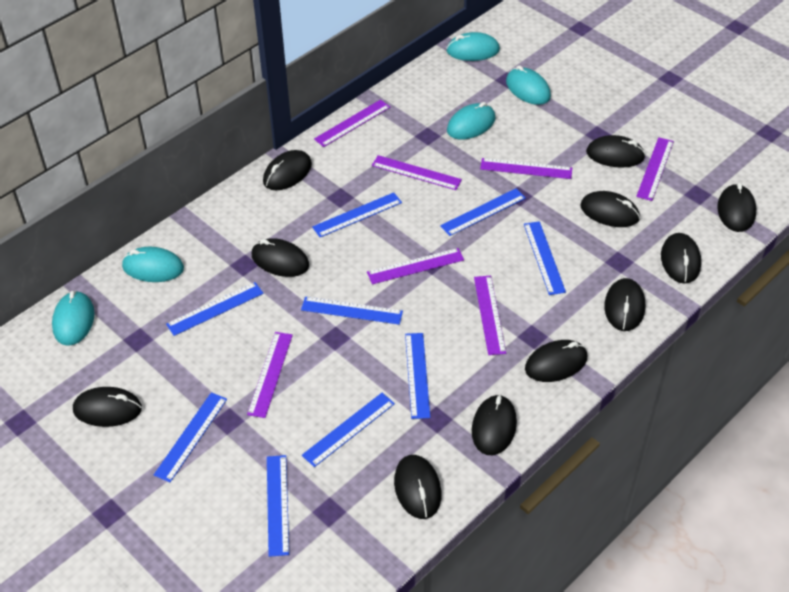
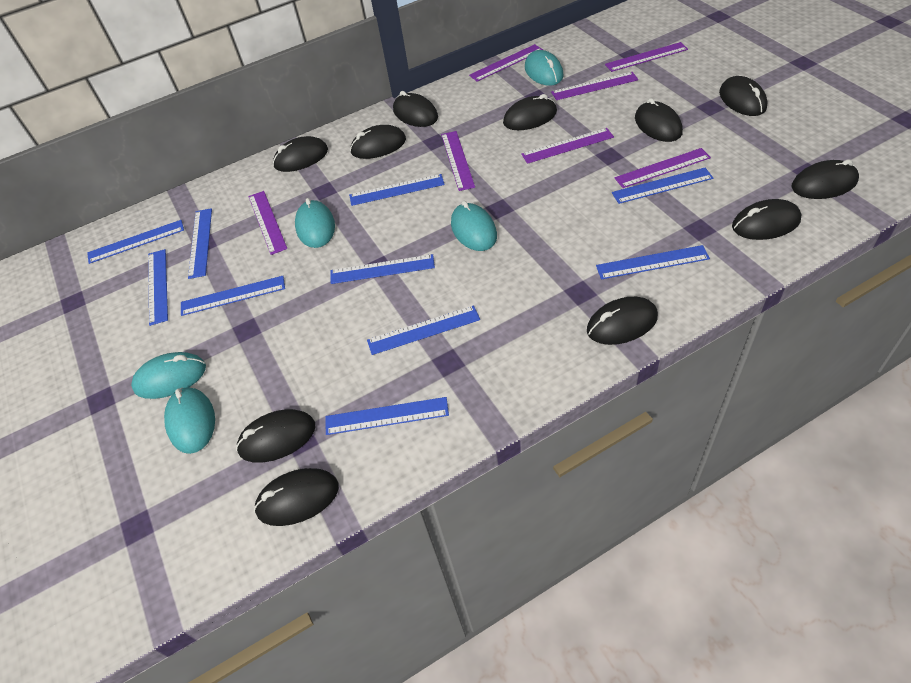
blue ruler: [154,392,227,482] [166,282,264,336] [267,455,289,557] [301,297,403,325] [302,393,395,467] [312,192,402,237] [405,333,430,419] [440,188,526,236] [524,221,566,295] = 9 -> [87,220,184,264] [148,249,168,326] [181,276,285,316] [188,208,212,279] [326,397,449,435] [330,254,435,284] [349,174,445,206] [367,305,480,355] [596,245,710,279] [612,168,713,204] = 10

